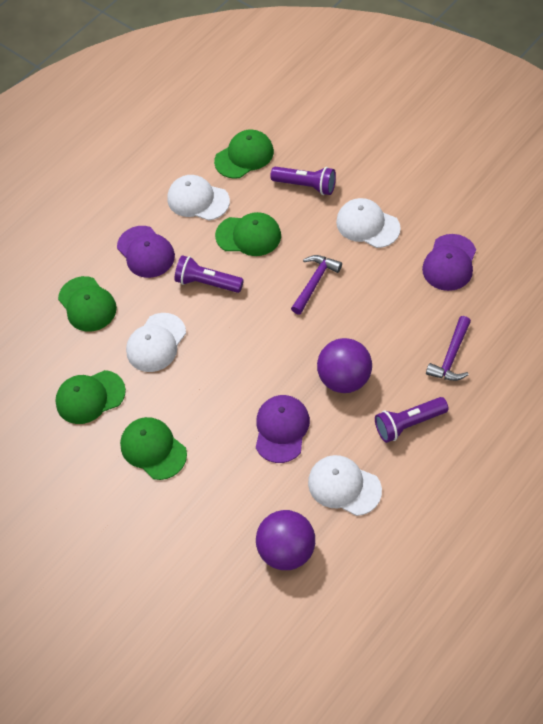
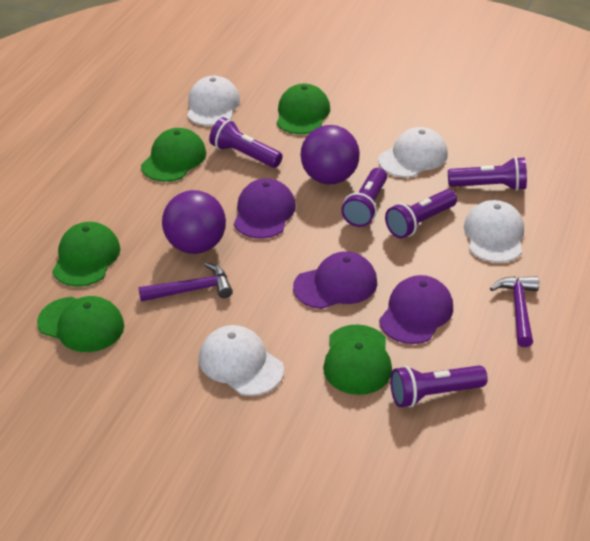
purple flashlight: [175,255,244,293] [270,167,336,195] [375,397,449,443] = 3 -> [209,117,283,168] [341,168,387,227] [385,189,457,238] [390,365,488,408] [448,157,527,191] = 5

